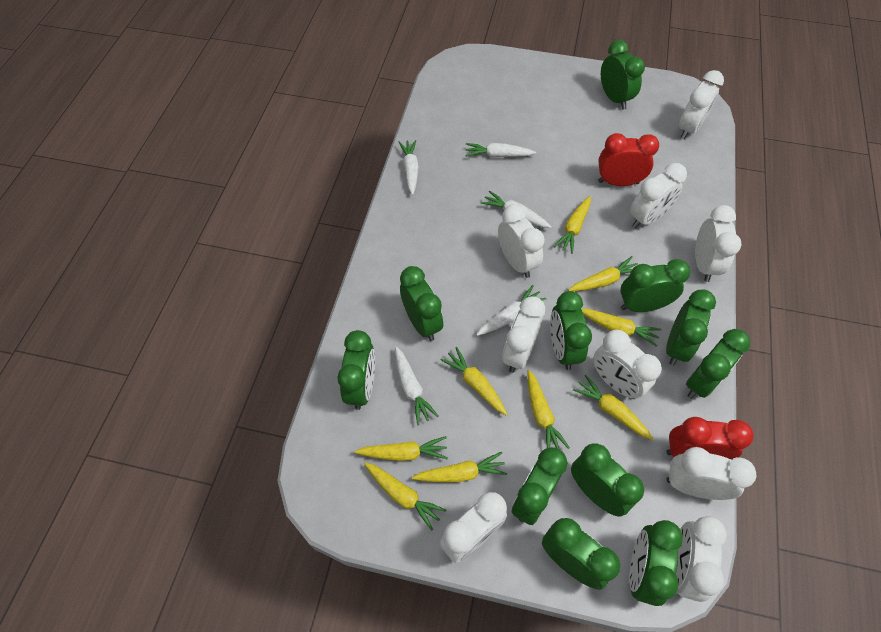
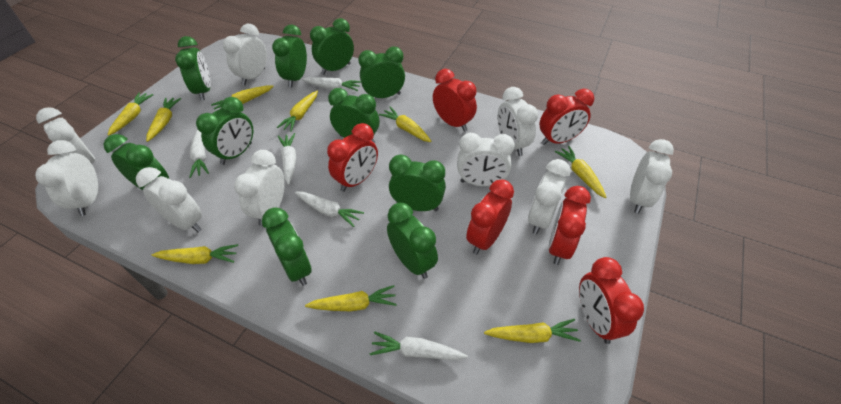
green clock: [337,330,375,410] [400,266,443,341] [512,447,568,525] [542,518,620,590] [550,291,592,370] [571,443,644,517] [601,40,645,110] [620,259,690,312] [629,520,683,606] [666,289,716,365] [686,329,750,399] = 11 -> [103,134,169,190] [175,36,211,100] [196,97,253,165] [262,208,312,286] [272,25,307,87] [310,18,354,75] [328,88,379,143] [358,47,405,98] [387,203,438,279] [389,154,446,211] = 10
red clock: [598,133,659,186] [666,417,753,460] = 2 -> [327,123,378,192] [433,69,477,132] [466,179,514,255] [539,89,594,145] [548,186,591,265] [579,257,644,344] = 6

